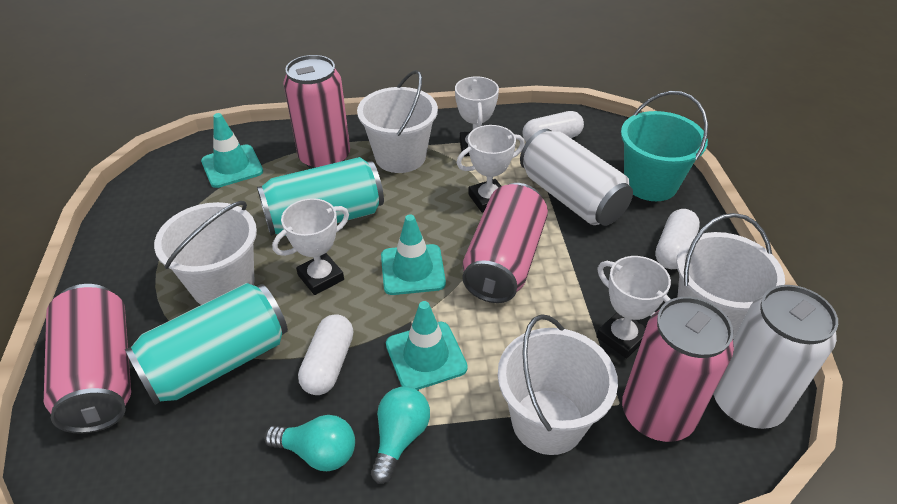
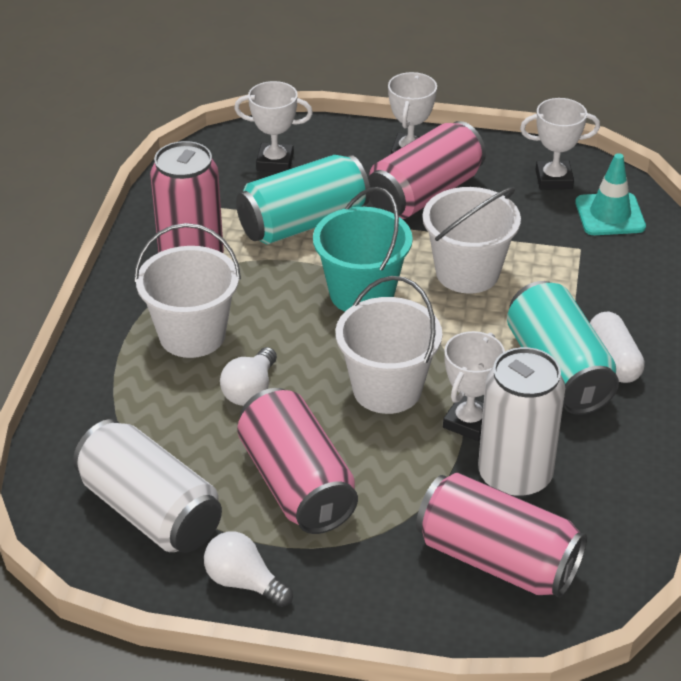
turquoise light bulb: [264,415,355,471] [371,387,430,484] = 2 -> none = 0
turquoise traffic cone: [201,113,263,188] [381,214,446,295] [386,301,468,390] = 3 -> [575,153,646,235] = 1
white bucket: [154,201,257,305] [357,70,438,173] [498,314,618,455] [676,213,785,339] = 4 -> [134,223,241,358] [335,276,442,414] [422,187,521,294] = 3
white capsule: [298,314,353,395] [523,111,584,142] [655,209,700,269] = 3 -> [590,312,645,383] = 1
white light bulb: none = 0 -> [204,531,293,607] [220,347,277,406] = 2

